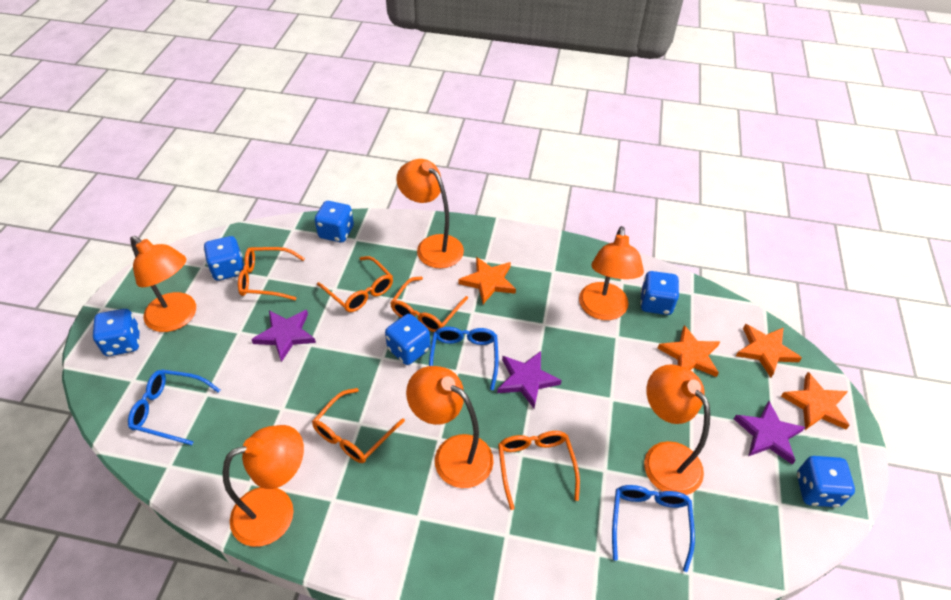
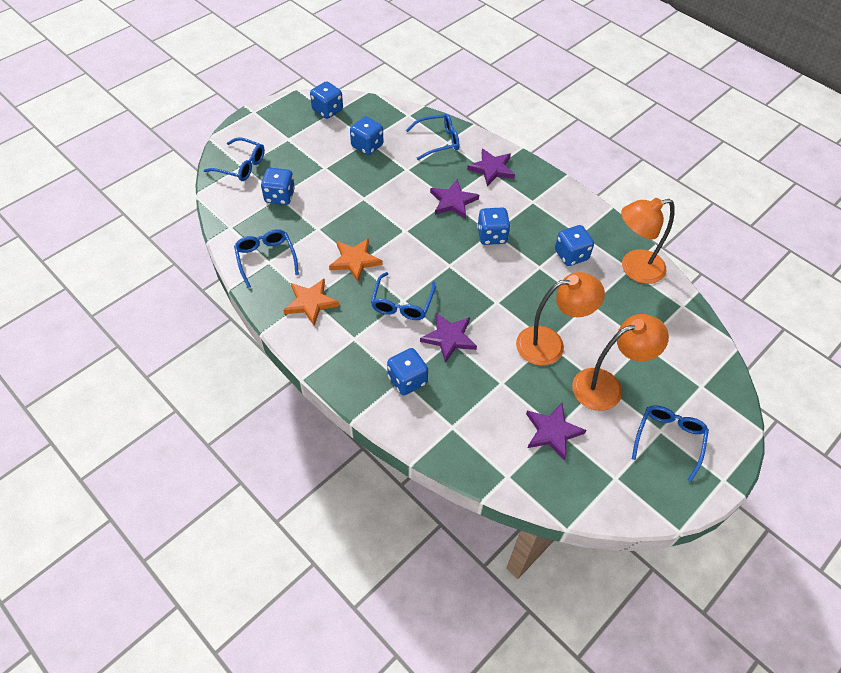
blue glasses: [128,370,220,445] [429,327,498,390] [612,485,695,572] = 3 -> [204,137,265,181] [234,229,299,288] [371,272,436,320] [406,114,459,160] [632,405,709,482] = 5
orange glasses: [238,247,305,300] [312,388,405,463] [317,256,393,312] [390,277,468,332] [498,431,580,510] = 5 -> none = 0
orange lamp: [130,236,196,332] [223,425,304,547] [396,159,464,268] [406,366,494,488] [579,226,644,320] [644,364,710,495] = 6 -> [516,272,605,366] [572,314,669,411] [621,198,675,284] = 3
orange star: [459,257,516,304] [657,325,720,377] [736,324,802,378] [781,372,850,430] = 4 -> [283,279,339,326] [329,238,382,282] = 2
purple star: [251,310,316,362] [497,351,562,408] [734,401,805,464] = 3 -> [420,313,477,363] [430,179,479,219] [467,148,515,186] [526,403,586,461] = 4

